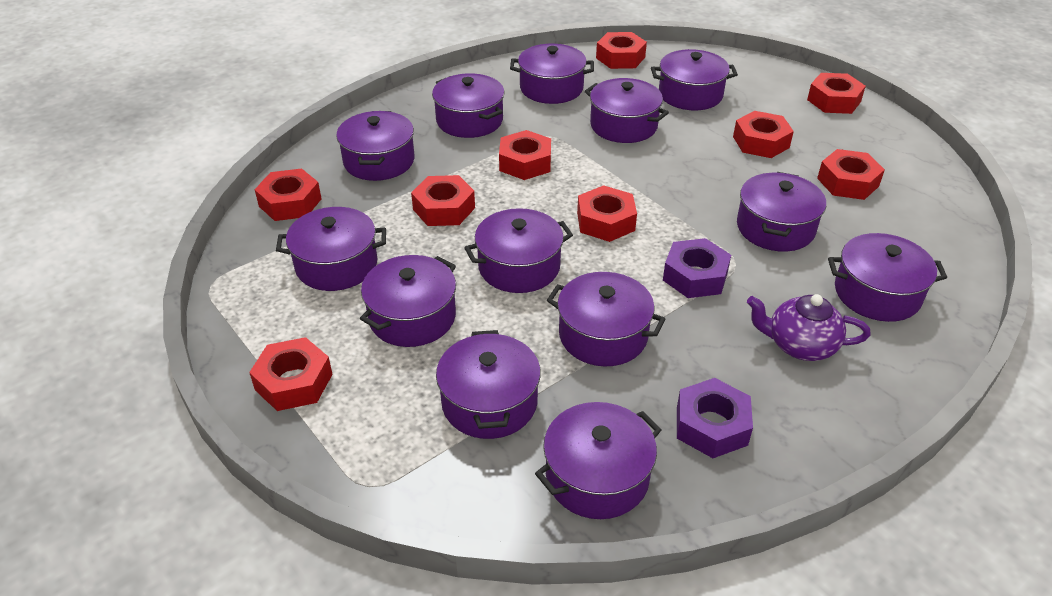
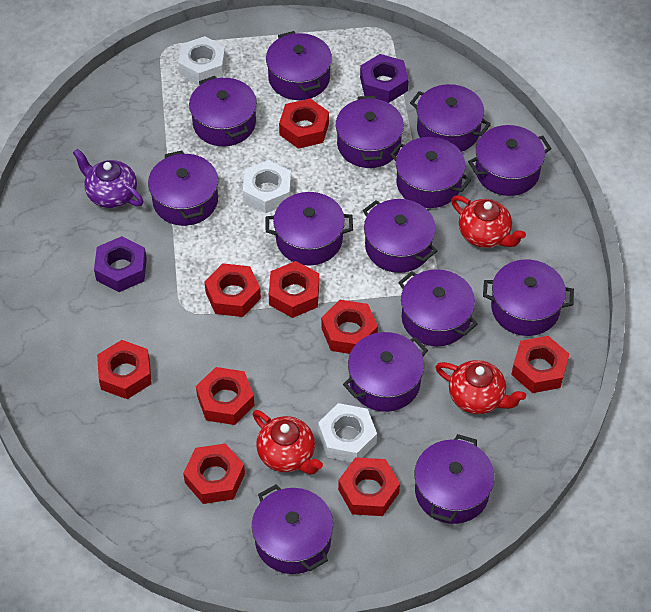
purple pot: [276,207,386,291] [336,111,414,181] [360,255,456,347] [432,73,504,138] [436,330,541,439] [464,208,573,293] [510,44,594,104] [535,402,661,519] [547,272,666,366] [585,78,669,143] [651,49,738,110] [737,172,826,252] [828,233,947,322] = 13 -> [148,151,218,226] [189,76,257,146] [252,485,333,574] [266,31,332,100] [266,192,353,266] [336,96,404,168] [343,332,428,412] [363,199,437,273] [390,137,471,208] [398,269,478,346] [410,84,491,152] [415,434,495,524] [468,125,552,196] [483,260,574,336] = 14
red teapot: none = 0 -> [252,410,323,474] [436,360,526,414] [451,195,526,248] = 3
white nut: none = 0 -> [178,36,226,85] [243,160,291,213] [318,403,377,462] = 3

